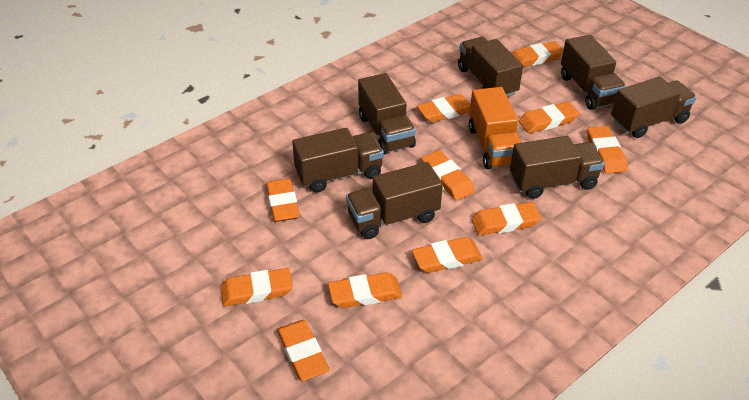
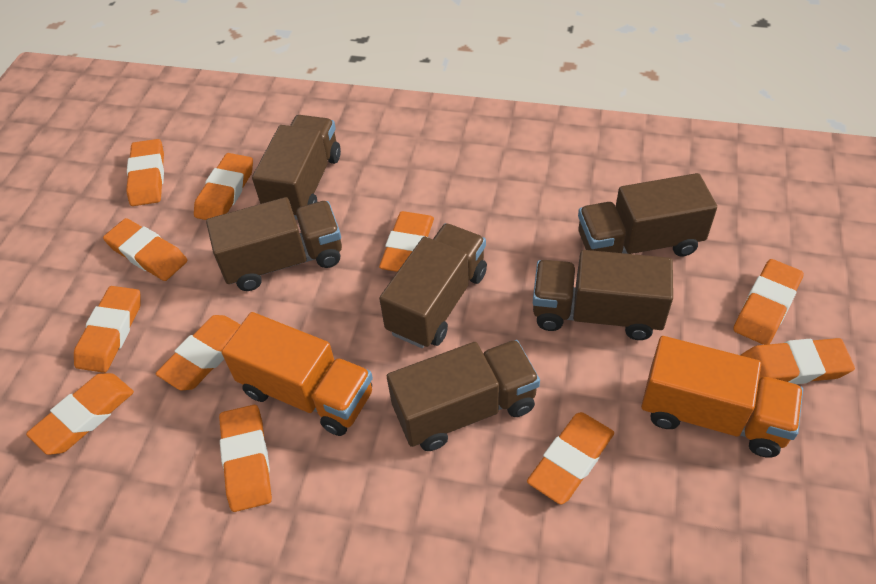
brown truck: [292,128,384,193] [346,162,443,239] [358,73,416,155] [458,37,523,97] [510,136,604,199] [561,35,626,110] [611,77,697,138] = 7 -> [206,197,342,291] [252,115,341,220] [379,223,487,348] [387,340,540,451] [533,250,673,340] [578,173,717,257] = 6
orange truck: [469,87,522,169] = 1 -> [221,312,373,436] [641,336,803,457] = 2

